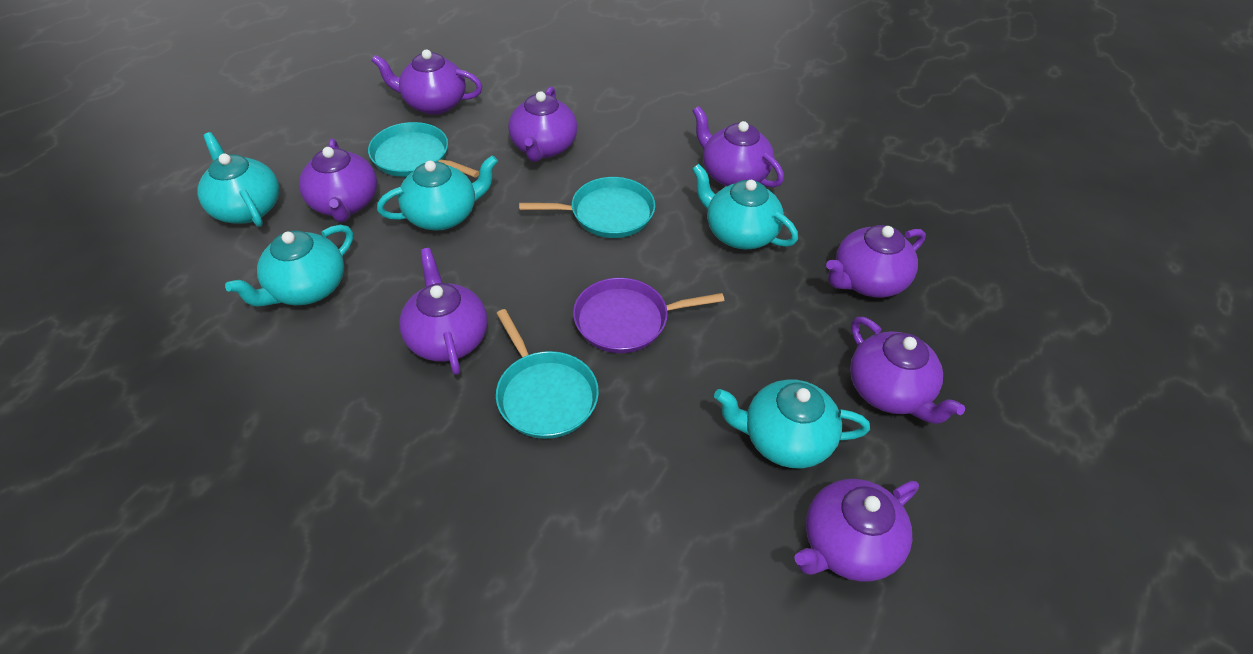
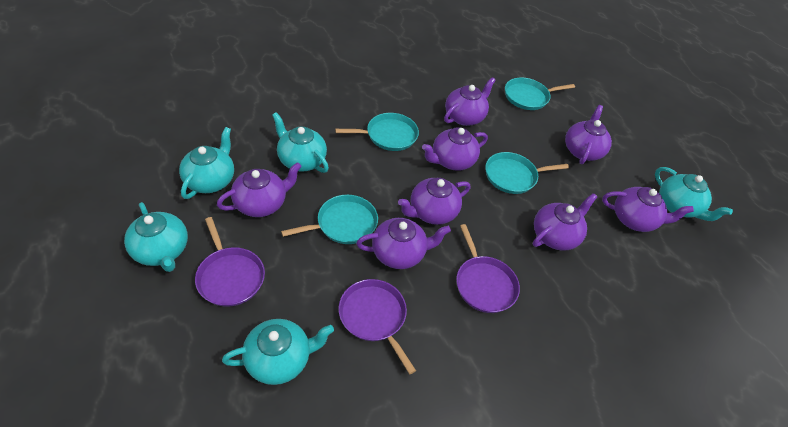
purple pan: [573,278,724,353] = 1 -> [195,217,265,307] [339,279,416,374] [456,224,520,313] = 3
turquoise pan: [368,122,479,178] [496,309,599,439] [519,177,655,238] = 3 -> [281,195,378,244] [335,113,419,151] [485,152,569,194] [505,78,575,110] = 4

